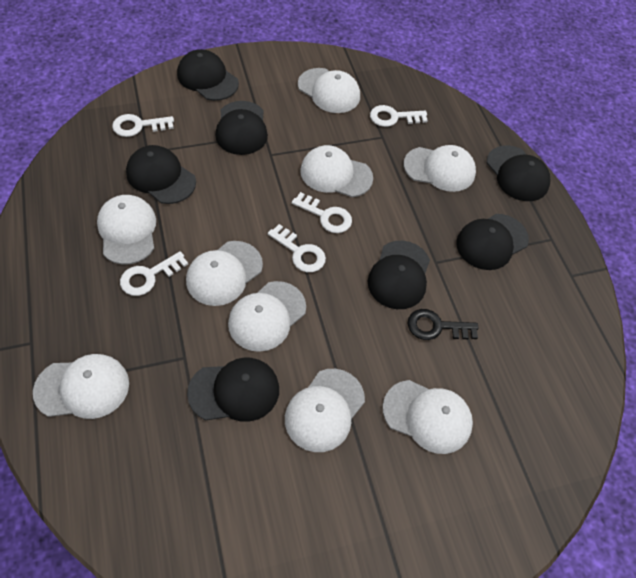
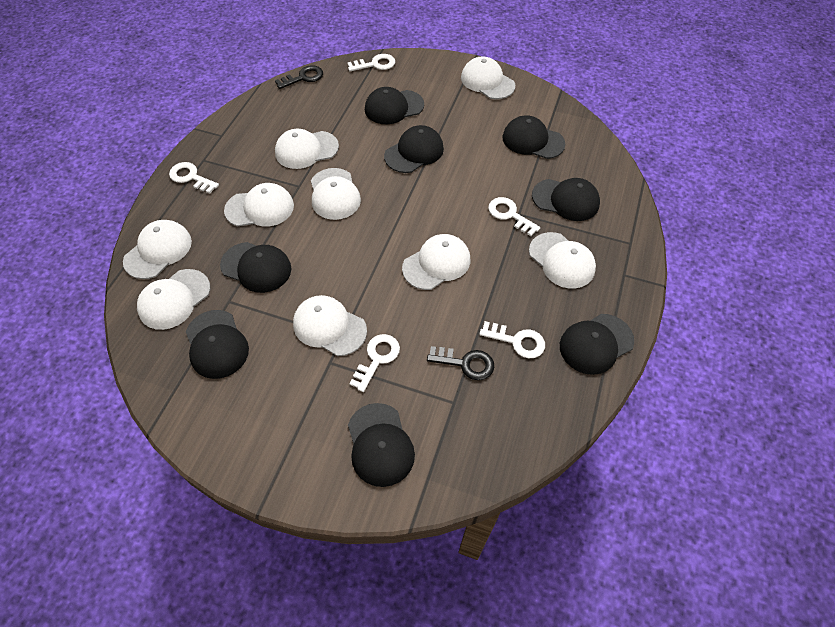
black cap: [126,145,196,204] [177,49,239,101] [187,358,279,422] [216,101,268,155] [368,241,430,309] [456,214,529,270] [487,146,550,201] = 7 -> [186,310,249,379] [220,242,292,293] [348,403,415,487] [365,87,424,124] [384,125,444,173] [503,115,566,159] [532,178,600,221] [560,314,634,375] = 8
black key: [408,309,479,340] = 1 -> [275,65,323,89] [427,346,494,380] = 2

